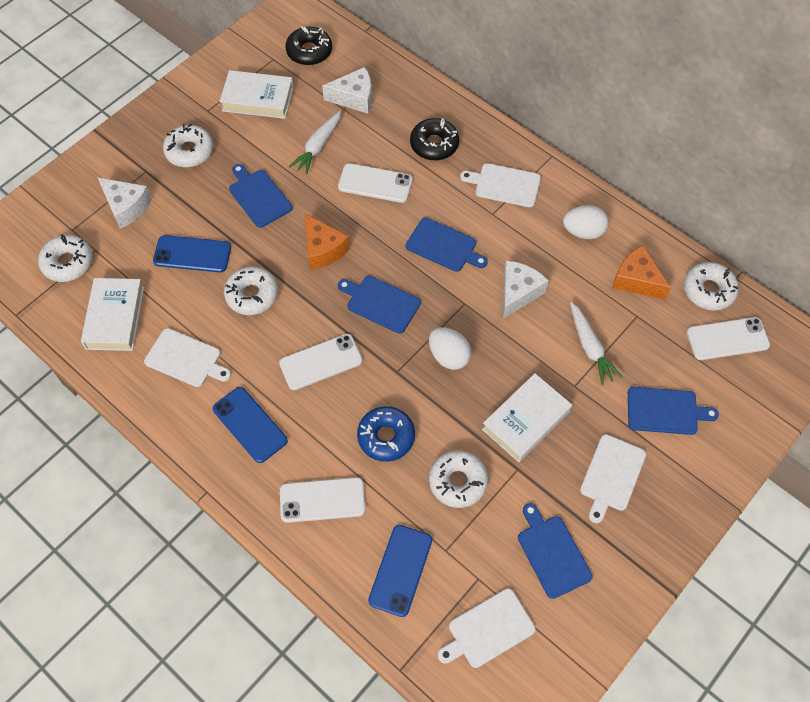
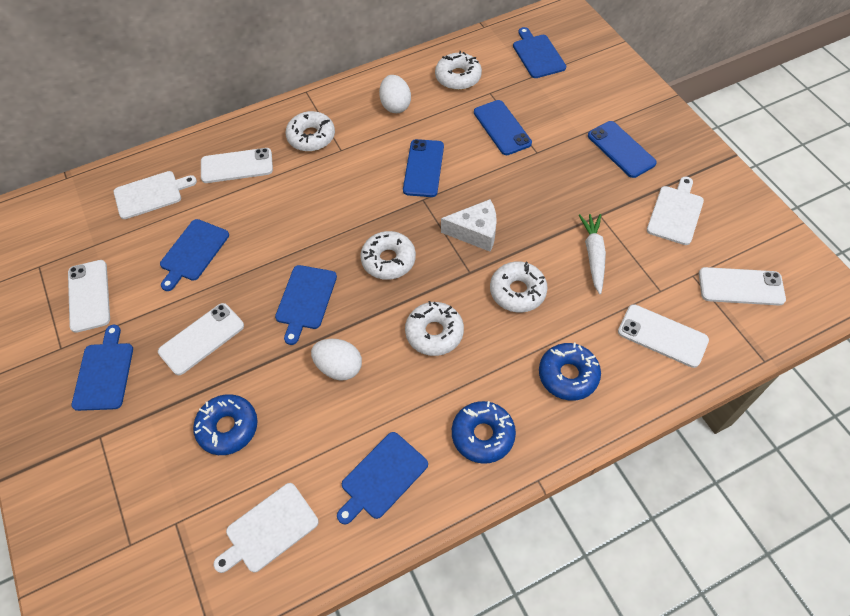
black donut: [286,26,332,65] [410,118,459,160] = 2 -> none = 0
blue donut: [357,406,415,462] = 1 -> [193,394,258,455] [452,401,516,464] [539,343,601,401] = 3
orange cheese: [304,213,350,270] [612,245,671,300] = 2 -> none = 0
white book: [81,278,144,351] [220,70,294,119] [482,373,572,462] = 3 -> none = 0
white carrot: [289,110,341,175] [570,302,623,385] = 2 -> [579,214,606,294] = 1
white cheese: [97,177,152,229] [322,67,372,114] [503,260,549,319] = 3 -> [441,199,497,252] = 1
white cutting board: [144,328,231,387] [438,588,536,668] [460,163,541,207] [580,434,646,523] = 4 -> [114,171,197,219] [213,483,319,573] [647,177,704,245] = 3
white phone: [279,334,363,390] [280,477,366,523] [338,163,413,203] [686,317,770,360] = 4 -> [68,260,110,333] [158,303,244,375] [201,148,273,183] [618,304,709,368] [699,267,786,305] = 5

